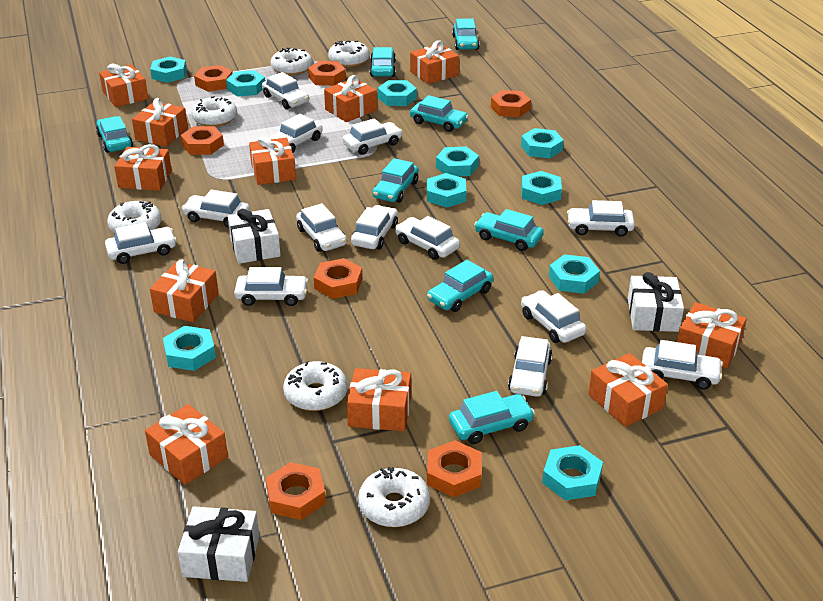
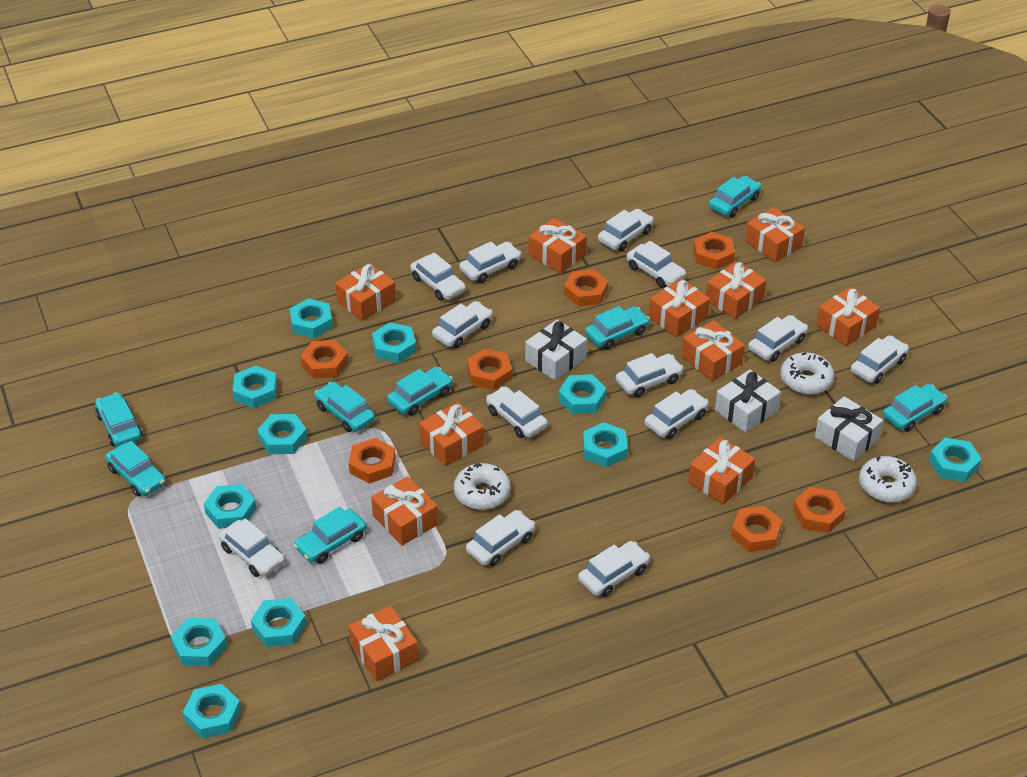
turquoise nut: [150,56,187,83] [163,326,216,371] [226,70,265,97] [378,80,417,106] [427,173,467,208] [436,146,479,176] [521,128,564,158] [521,171,562,205] [542,445,603,500] [549,254,600,294] = 10 -> [171,618,227,666] [183,684,241,739] [204,484,257,529] [233,366,277,408] [251,598,306,647] [257,414,307,454] [290,298,332,338] [372,323,417,363] [559,374,607,414] [583,422,628,467] [929,438,982,482] = 11
white donut: [107,201,162,233] [191,96,237,127] [271,47,313,75] [283,361,348,411] [328,40,370,67] [358,467,430,527] = 6 -> [454,463,511,510] [780,352,834,394] [859,456,917,502] = 3

